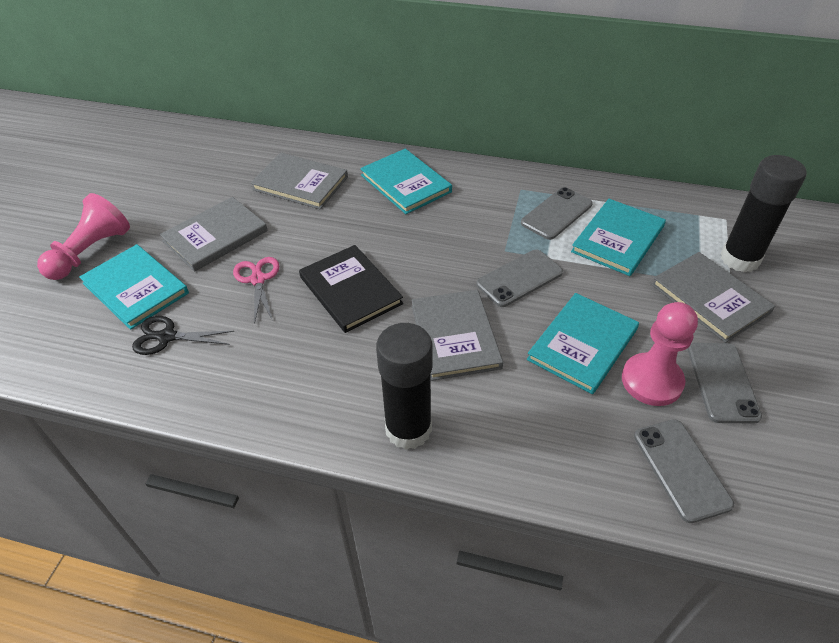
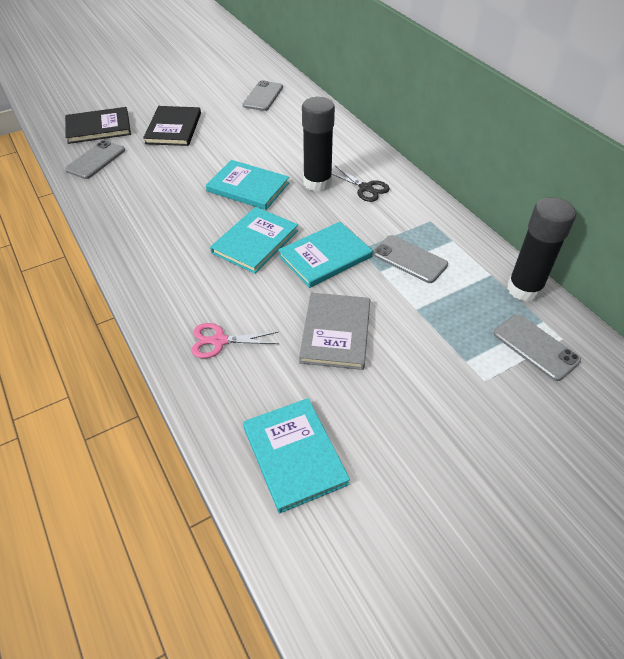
black book: [299,245,403,333] = 1 -> [65,107,131,144] [143,106,201,146] = 2
grey book: [160,197,268,272] [251,153,348,210] [411,290,503,381] [651,252,775,343] = 4 -> [299,293,370,370] = 1
pink pawn: [37,193,130,280] [622,302,698,406] = 2 -> none = 0

